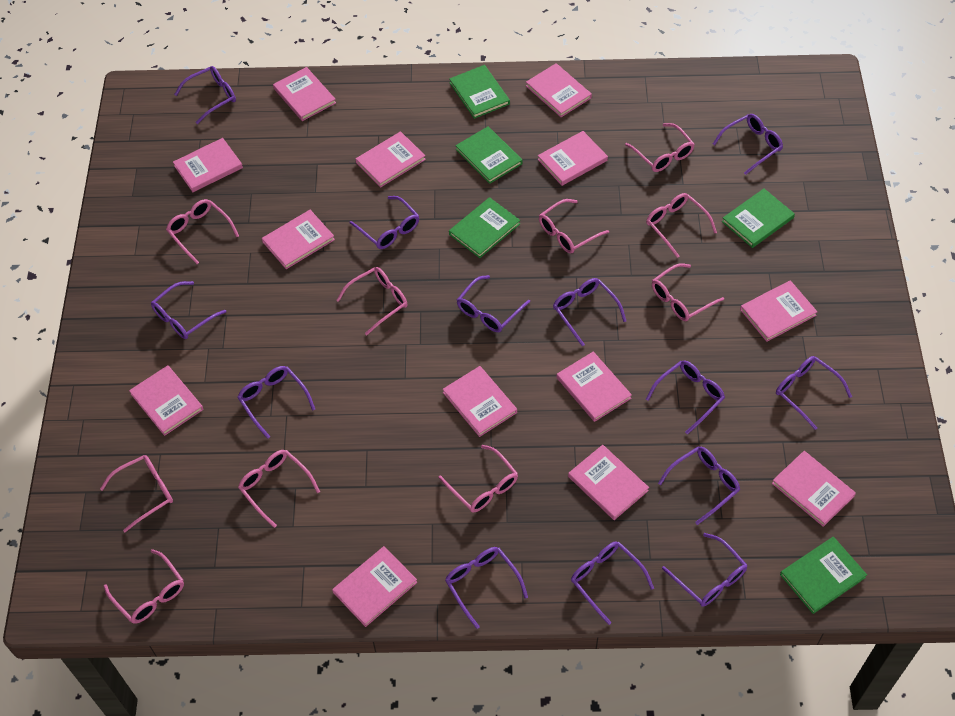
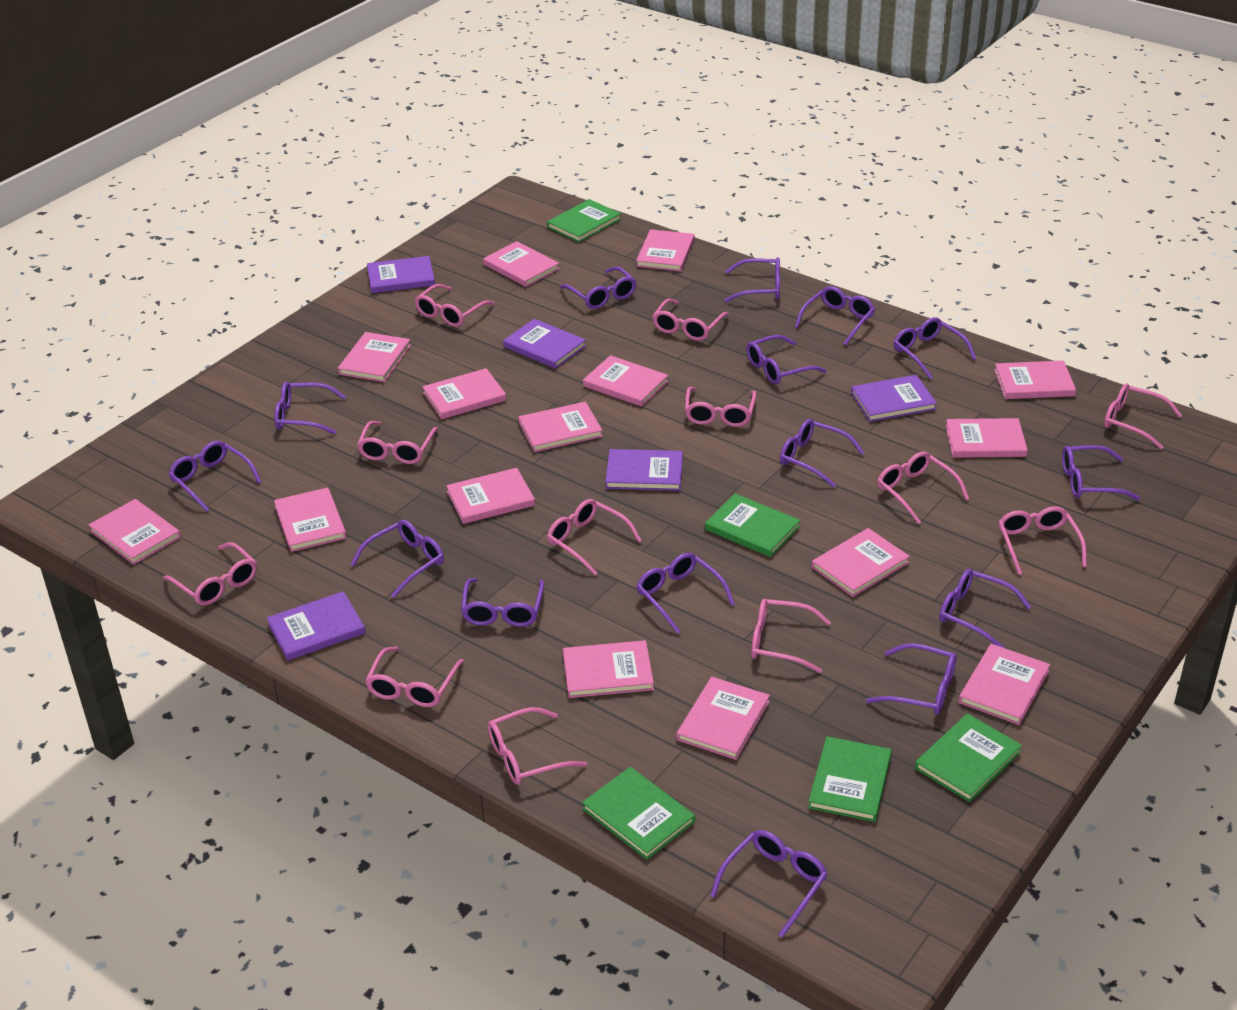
pink book: [129,365,203,436] [173,138,243,192] [262,210,335,269] [273,67,336,121] [332,546,417,627] [356,131,426,188] [442,366,517,437] [526,63,592,117] [537,131,608,186] [556,351,632,422] [568,445,649,520] [740,280,818,342] [772,451,856,527] = 13 -> [88,499,181,565] [274,487,347,552] [338,332,411,382] [422,368,506,419] [446,468,535,524] [483,241,560,287] [518,402,603,452] [563,640,654,698] [583,355,668,407] [636,229,694,272] [676,677,770,760] [812,528,910,597] [946,418,1028,458] [959,644,1050,725] [994,361,1076,399] = 15
pink glasses: [100,455,173,532] [104,549,184,624] [166,199,239,264] [238,450,320,528] [336,267,407,335] [438,445,518,513] [539,199,609,253] [625,123,695,172] [646,193,717,258] [652,263,724,321] = 10 -> [163,542,257,606] [357,421,439,464] [365,647,464,707] [415,284,494,327] [488,707,587,785] [547,499,642,575] [652,298,729,341] [685,387,757,427] [751,599,831,673] [877,452,969,524] [998,506,1087,575] [1104,383,1182,449] = 12
purple book: none = 0 -> [267,591,366,661] [367,256,435,293] [503,319,586,369] [605,449,683,491] [851,375,937,422] = 5
purple glasses: [151,281,226,339] [174,66,236,124] [237,366,315,439] [349,196,419,249] [445,547,528,629] [457,275,530,332] [553,278,626,346] [571,541,654,625] [646,361,725,435] [658,446,740,525] [662,533,747,607] [713,114,783,175] [776,356,852,430] = 13 -> [169,441,261,512] [275,382,346,435] [351,520,444,598] [461,578,545,627] [560,266,636,309] [637,553,735,634] [710,830,828,938] [724,257,780,302] [746,335,827,384] [780,419,864,488] [795,286,875,345] [866,643,957,715] [894,317,976,379] [939,569,1031,648] [1062,445,1140,501] = 15

